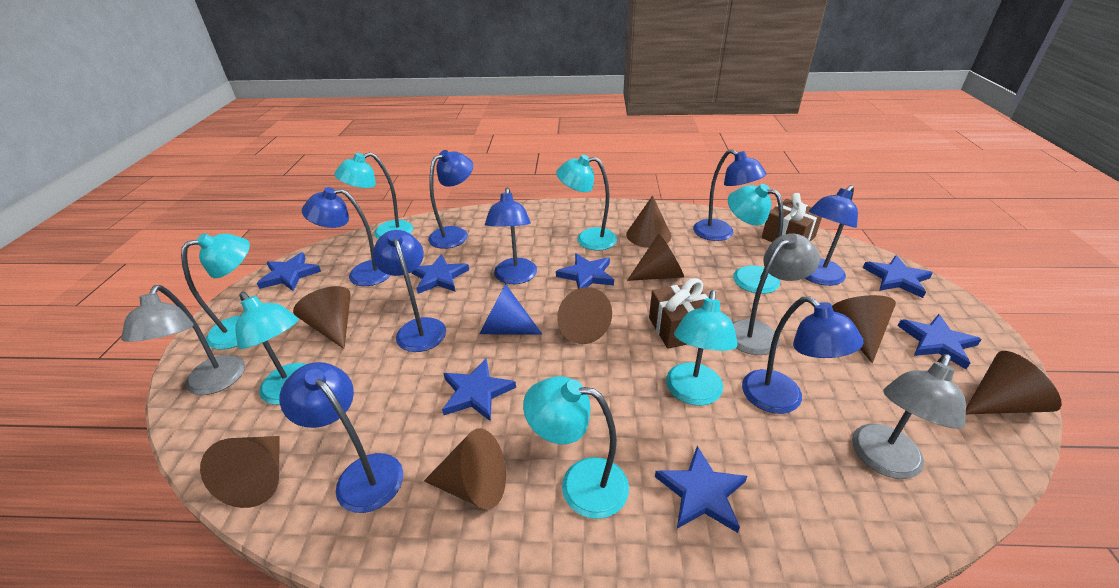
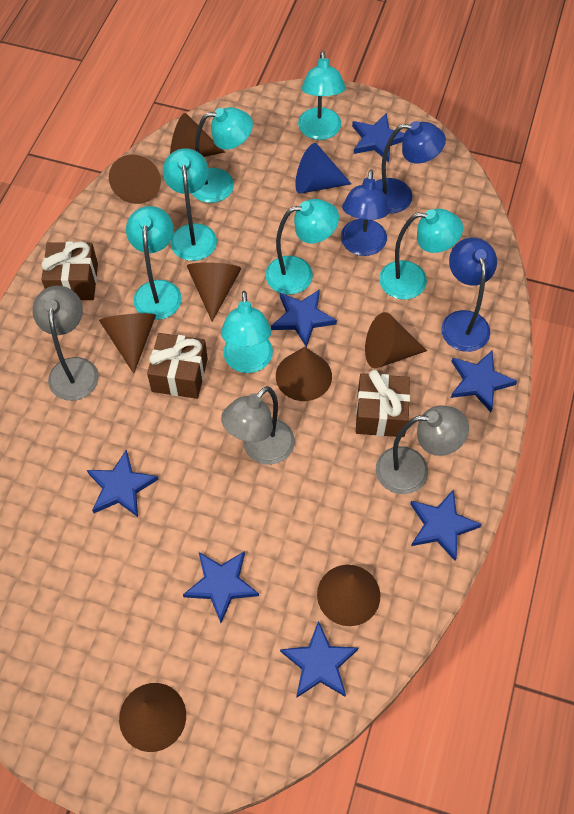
blue lamp: [279,362,403,513] [302,187,391,286] [372,230,446,352] [428,150,473,249] [485,187,537,284] [693,149,766,241] [742,296,864,414] [805,185,858,286] = 8 -> [341,169,389,256] [375,121,446,214] [441,238,497,352] = 3
brown gift: [649,278,708,349] [762,193,822,242] = 2 -> [41,242,98,300] [147,333,208,399] [356,370,410,437] = 3

